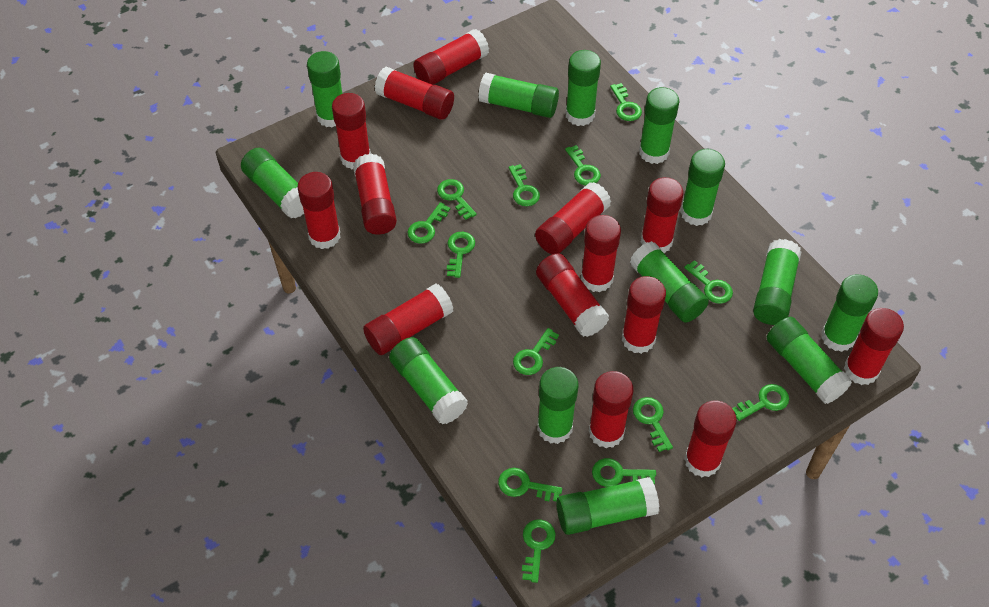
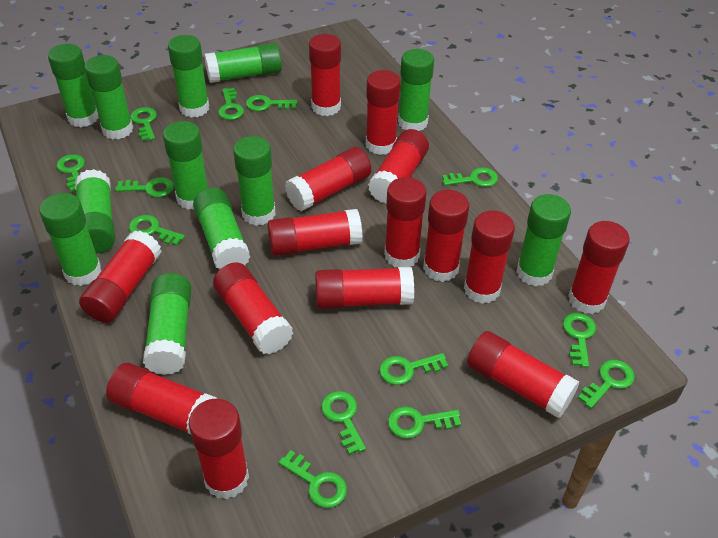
green glue stick: [241,148,304,219] [307,51,342,128] [389,337,468,424] [478,72,559,118] [537,367,578,444] [556,477,659,535] [566,50,601,126] [630,241,709,322] [639,87,679,164] [680,149,725,226] [753,239,801,325] [767,317,852,404] [821,274,878,352] = 13 -> [39,193,102,286] [48,44,99,128] [75,169,115,254] [84,55,133,140] [143,273,191,375] [163,121,208,210] [168,35,209,118] [193,188,250,270] [204,43,282,83] [233,136,276,226] [398,49,434,131] [516,194,571,286] = 12
red glue stick: [298,172,341,249] [332,93,371,169] [353,154,397,235] [363,283,453,355] [375,67,454,120] [413,29,489,85] [535,182,611,254] [536,253,609,337] [581,215,621,292] [589,371,633,448] [622,276,666,354] [641,177,684,254] [684,401,737,477] [844,308,904,385] = 14 -> [79,231,162,323] [106,363,218,434] [189,399,249,499] [213,262,293,354] [267,209,363,256] [285,147,371,211] [309,34,341,116] [315,267,414,309] [366,70,401,155] [368,129,429,204] [384,177,426,267] [423,190,469,282] [464,211,515,304] [467,331,579,418] [568,221,630,314] = 15

